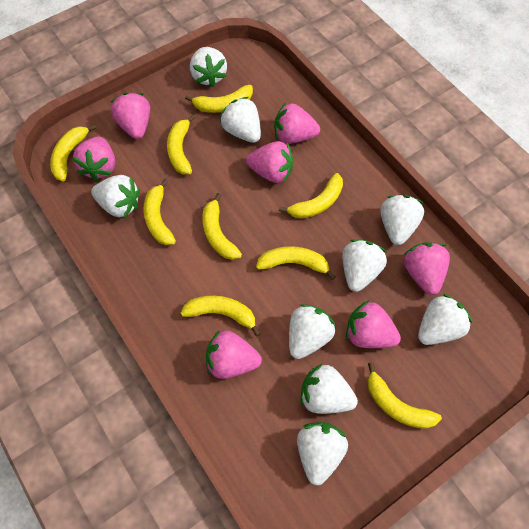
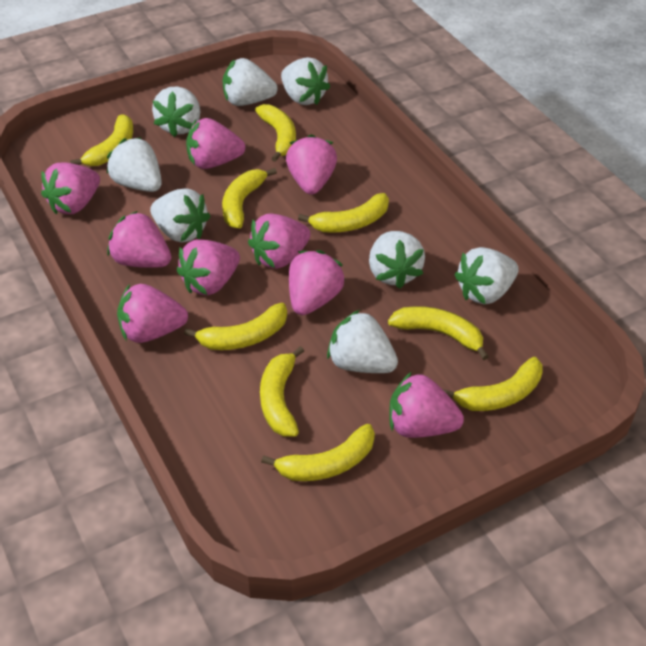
pink strawberry: [72,137,115,181] [111,92,150,139] [206,330,262,379] [246,141,293,183] [274,103,320,144] [346,300,401,348] [404,242,450,295] = 7 -> [41,162,100,214] [107,211,171,268] [117,284,188,343] [177,239,240,295] [186,118,245,169] [248,213,311,269] [286,134,337,195] [289,250,345,315] [389,372,464,438] = 9
white strawberry: [91,175,140,218] [190,47,227,87] [220,97,261,143] [289,304,336,359] [297,422,348,485] [300,363,358,414] [342,240,387,292] [381,195,424,245] [418,294,473,345] = 9 -> [107,137,162,192] [150,188,210,243] [152,86,200,137] [223,58,278,106] [281,57,330,105] [327,310,398,373] [369,231,425,289] [454,247,518,304] = 8

